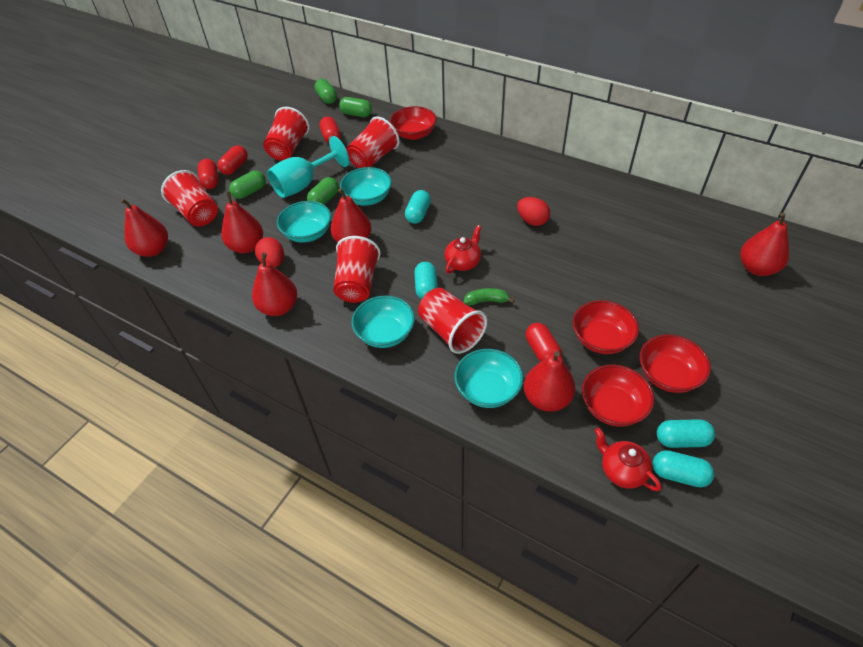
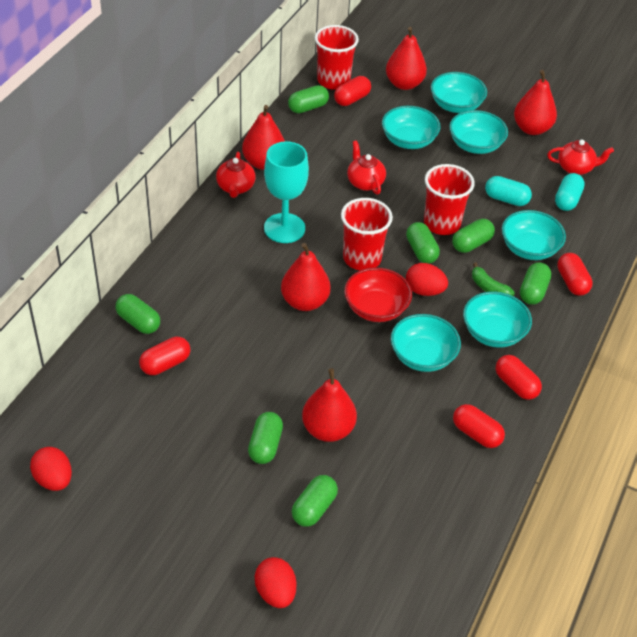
green capsule: [229,170,266,199] [307,177,339,205] [314,79,337,104] [339,97,372,117] = 4 -> [115,294,160,334] [248,412,283,464] [288,85,329,113] [292,475,338,527] [406,222,440,264] [452,219,495,253] [520,262,551,305] = 7
red bowl: [390,106,437,140] [572,300,639,354] [582,365,654,427] [640,334,711,393] = 4 -> [344,267,412,322] = 1
red capsule: [198,159,218,189] [217,145,248,175] [319,117,341,144] [526,323,562,362] = 4 -> [139,337,190,375] [334,76,371,106] [453,404,505,448] [496,355,542,400] [557,253,593,296] = 5
red cup: [161,170,218,227] [263,107,309,161] [333,236,381,303] [346,116,400,168] [418,288,487,354] = 5 -> [315,25,359,90] [341,198,393,270] [424,164,475,235] = 3
red egg: [255,237,284,267] [517,197,550,226] = 2 -> [30,447,72,491] [255,557,296,608] [406,263,448,296] = 3
red pear: [120,198,168,257] [221,191,263,253] [252,253,297,316] [331,188,371,243] [524,351,575,412] [740,213,789,276] = 6 -> [242,105,285,170] [281,243,331,311] [302,368,357,442] [386,27,427,90] [514,70,557,135] = 5
red teapot: [445,225,481,274] [595,428,662,491] = 2 -> [216,152,256,198] [347,141,386,194] [547,139,614,175] = 3
turquoise bowl: [277,201,331,243] [340,167,392,206] [351,296,415,348] [455,349,523,408] = 4 -> [382,106,441,149] [391,314,461,372] [431,72,487,113] [449,110,508,154] [463,291,532,348] [502,210,566,260] = 6
turquoise capsule: [405,190,431,224] [414,262,438,299] [652,450,714,487] [657,419,715,448] = 4 -> [485,176,532,206] [555,173,585,211] = 2

